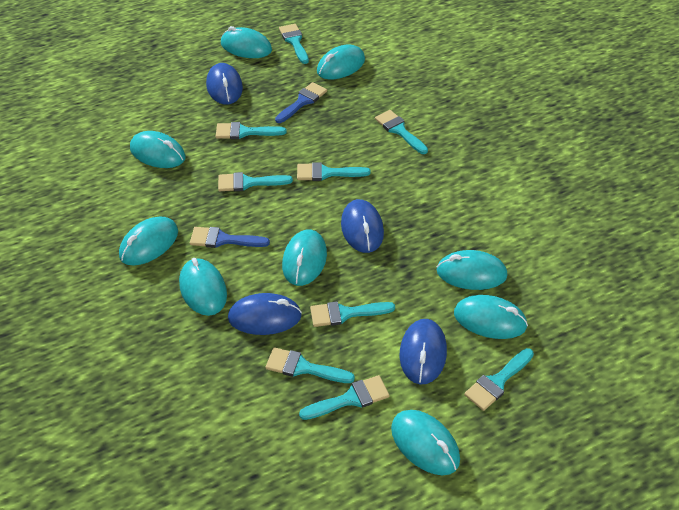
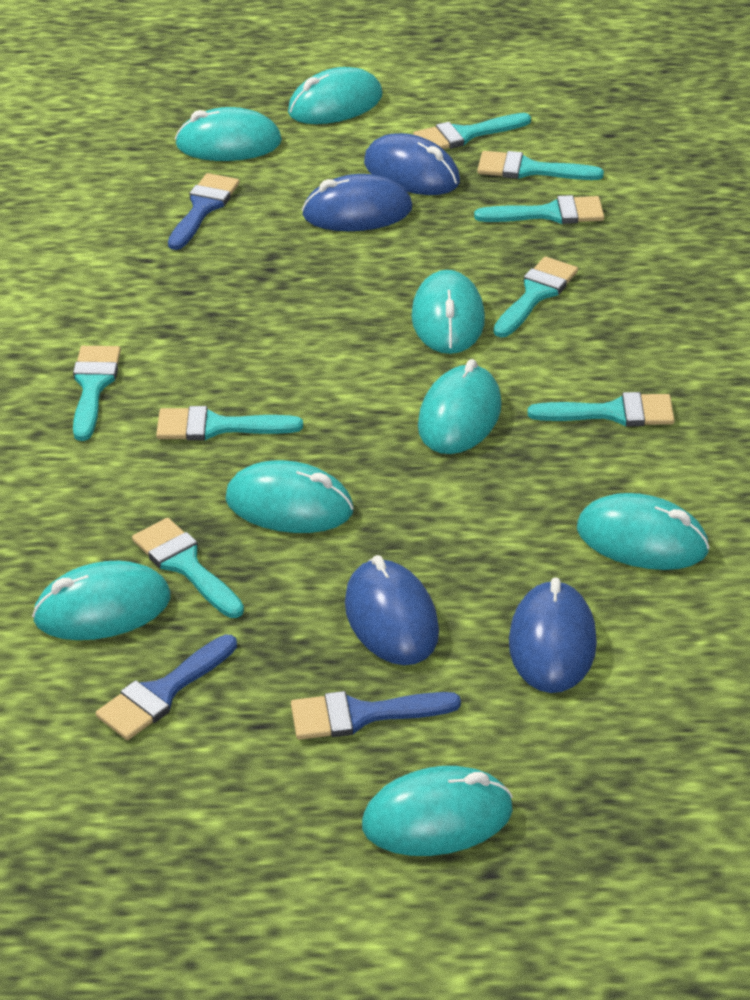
blue brush: [190,227,270,248] [275,82,327,123] = 2 -> [96,635,237,740] [168,173,239,250] [291,691,461,740] = 3
turquoise brush: [216,122,287,139] [218,172,293,191] [265,347,355,383] [279,24,309,64] [297,162,371,181] [299,375,390,420] [310,302,395,327] [375,110,428,154] [464,348,534,411] = 9 -> [73,346,121,441] [132,518,244,618] [156,406,303,441] [413,113,531,149] [474,195,604,224] [477,151,604,180] [494,257,578,337] [528,392,674,427] = 8
turquoise mouse: [119,216,178,266] [130,131,185,168] [179,258,227,316] [221,26,272,58] [282,229,327,286] [317,45,365,79] [391,410,460,475] [436,250,507,290] [454,295,528,339] = 9 -> [32,561,171,640] [175,107,282,161] [225,460,354,533] [288,67,383,124] [362,766,513,856] [411,270,485,354] [418,359,502,454] [577,493,710,570] = 8

